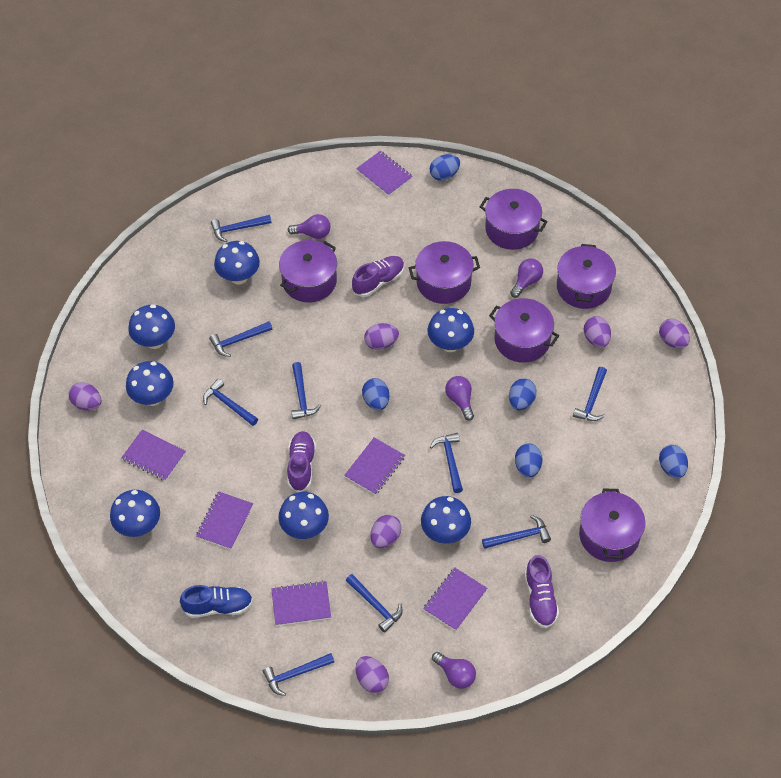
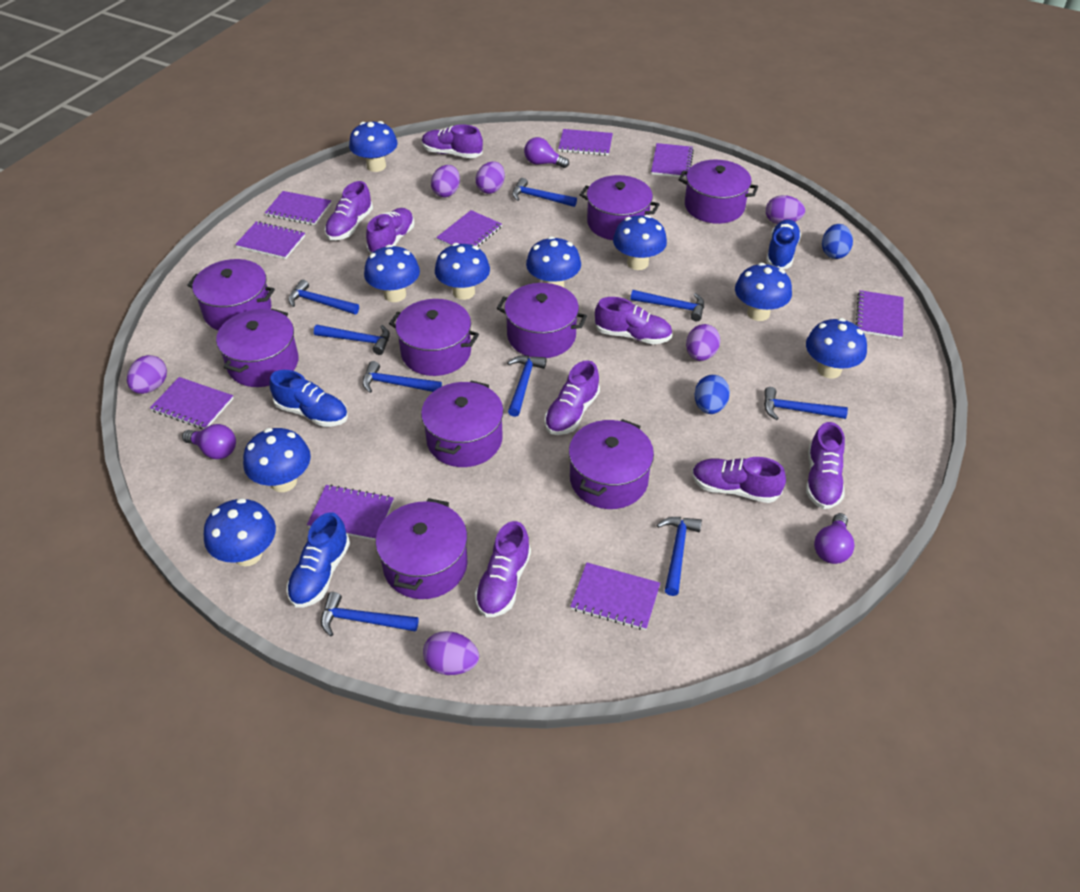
blue egg: [362,378,390,411] [430,154,460,181] [509,378,537,411] [515,443,542,478] [659,445,688,478] = 5 -> [695,375,730,414] [822,224,853,259] = 2
blue mushroom: [110,490,160,537] [126,361,174,406] [128,304,175,349] [214,241,260,285] [278,492,329,539] [421,496,471,544] [428,308,474,352] = 7 -> [204,498,276,566] [243,428,311,492] [349,121,398,172] [364,245,420,302] [435,243,490,300] [526,236,581,288] [613,215,667,270] [735,263,792,321] [806,318,867,379] = 9
blue shoe: [180,585,253,618] = 1 -> [270,370,348,427] [287,512,350,608] [766,219,801,269] = 3
purple light bulb: [288,214,331,239] [432,652,476,689] [445,376,474,421] [510,259,543,298] = 4 -> [182,424,236,459] [524,137,569,168] [814,513,855,564] = 3
purple notebook: [121,430,186,481] [196,491,253,550] [271,581,331,626] [344,437,405,495] [356,151,413,196] [423,568,488,631] = 6 -> [150,377,234,429] [235,221,305,259] [265,191,332,225] [307,484,394,540] [436,210,502,247] [558,129,613,156] [570,563,660,630] [651,143,694,178] [856,290,904,339] = 9
purple pot: [279,240,337,302] [409,241,480,304] [480,189,548,250] [489,298,559,363] [557,244,616,309] [579,489,645,562] = 6 -> [187,259,275,331] [216,309,299,387] [376,498,467,599] [389,299,479,376] [421,381,503,467] [497,283,587,358] [569,419,654,509] [580,175,660,240] [678,160,758,224] = 9
purple shoe: [287,431,316,492] [352,256,404,297] [525,555,559,628] = 3 -> [325,181,373,240] [366,208,414,254] [422,125,483,158] [475,521,531,617] [544,360,600,435] [595,297,673,344] [692,457,786,503] [806,422,845,509] = 8

